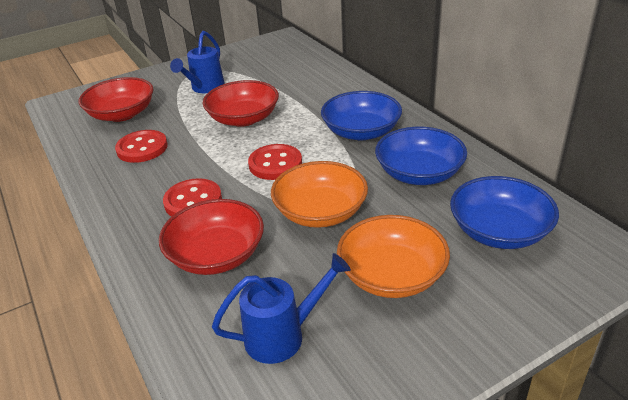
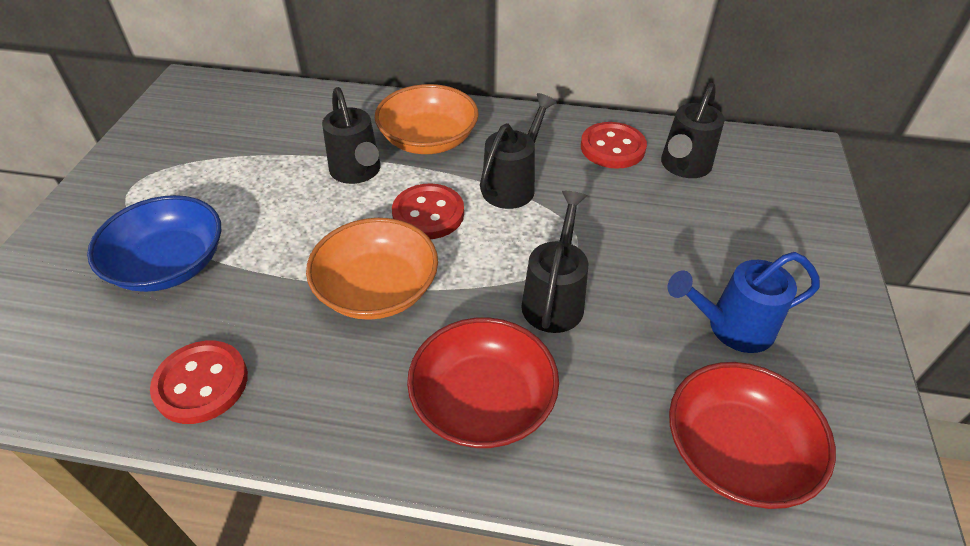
black watering can: none = 0 -> [322,87,381,184] [480,93,557,209] [521,191,588,333] [661,83,725,178] = 4
blue bowl: [321,91,402,140] [375,127,467,185] [450,176,559,249] = 3 -> [87,195,221,292] = 1
blue watering can: [170,31,225,93] [212,253,351,364] = 2 -> [668,252,820,353] = 1
red bowl: [79,77,154,122] [159,199,264,275] [203,80,279,127] = 3 -> [407,317,559,448] [669,362,836,509] = 2

